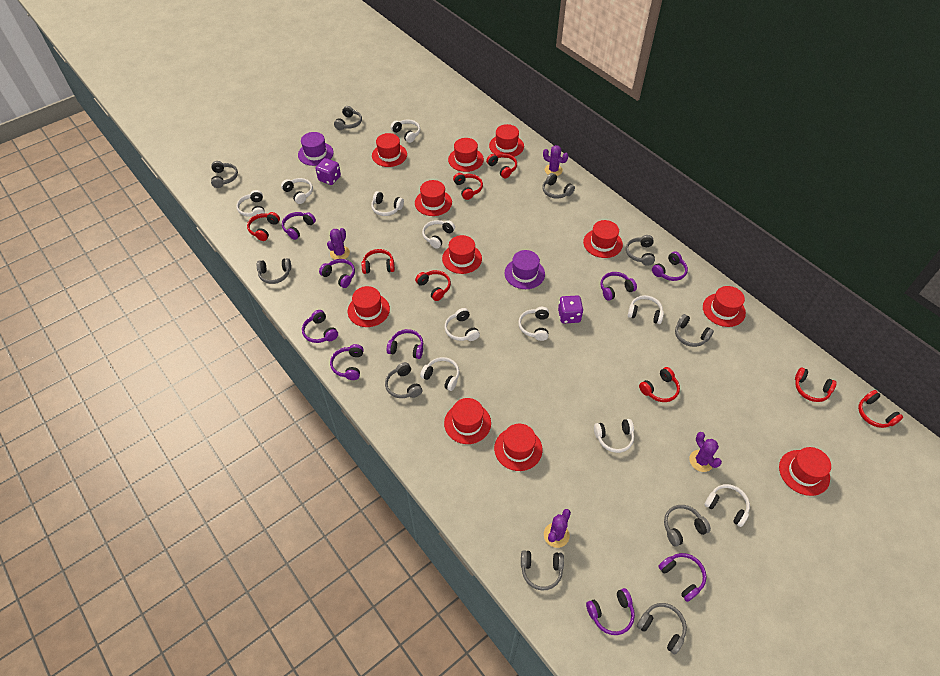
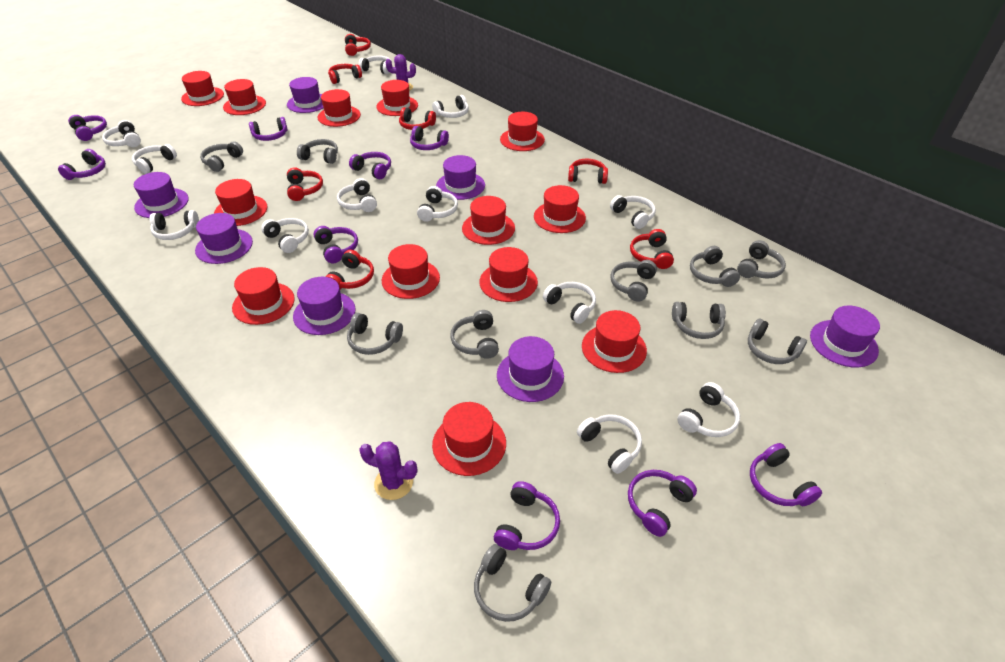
purple cactus: [327,228,350,260] [543,145,568,176] [544,509,571,548] [689,432,722,472] = 4 -> [359,441,417,500] [385,54,416,91] = 2
purple dice: [316,158,341,185] [558,296,583,323] = 2 -> none = 0
purple hat: [298,132,334,166] [504,250,545,289] = 2 -> [134,172,189,218] [195,213,253,264] [287,77,324,113] [293,277,356,335] [436,155,485,200] [497,336,564,402] [810,306,880,368] = 7
red hat: [348,286,390,327] [372,133,407,167] [415,180,452,216] [442,235,482,274] [444,398,491,444] [448,138,484,172] [489,124,524,158] [494,424,543,471] [583,220,623,258] [703,286,746,327] [779,447,831,496] = 11 -> [181,71,224,106] [214,179,268,226] [223,79,266,115] [232,267,295,325] [318,89,361,127] [376,80,418,116] [382,244,440,299] [432,402,506,476] [462,196,515,245] [479,247,538,302] [500,112,545,151] [534,185,586,233] [582,310,647,373] = 13
red headphones: [247,212,280,241] [362,249,395,274] [415,270,451,301] [453,173,483,200] [486,153,517,178] [639,367,680,402] [795,367,837,402] [858,390,903,428] = 8 -> [287,167,323,201] [326,250,374,289] [328,64,362,84] [345,34,371,56] [399,107,436,130] [568,159,608,184] [630,229,674,269] = 7
white headphones: [236,190,265,217] [281,178,313,204] [371,191,404,216] [391,119,420,143] [420,357,460,391] [422,220,455,249] [445,308,480,341] [518,307,549,341] [594,419,634,453] [628,295,664,324] [704,484,750,527] = 11 -> [102,120,141,147] [132,144,177,174] [150,210,199,240] [261,218,309,253] [337,178,377,212] [359,55,391,74] [417,186,458,222] [432,95,469,118] [543,282,596,324] [577,415,642,474] [610,195,656,229] [677,382,740,437] = 12

